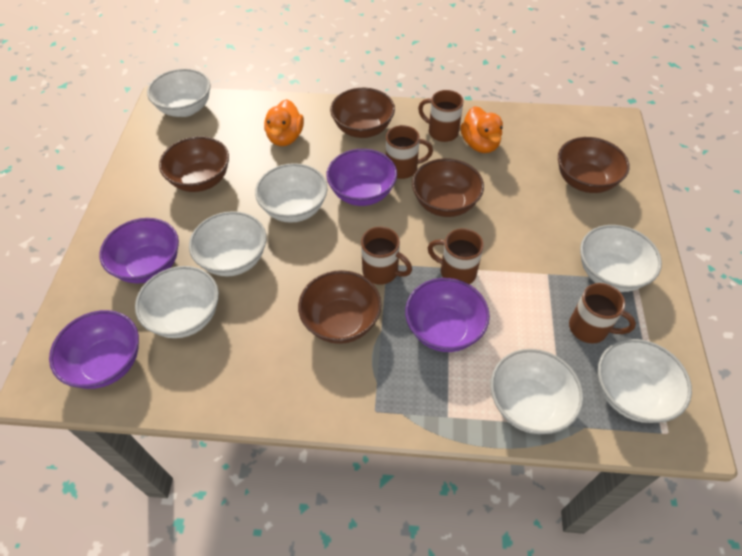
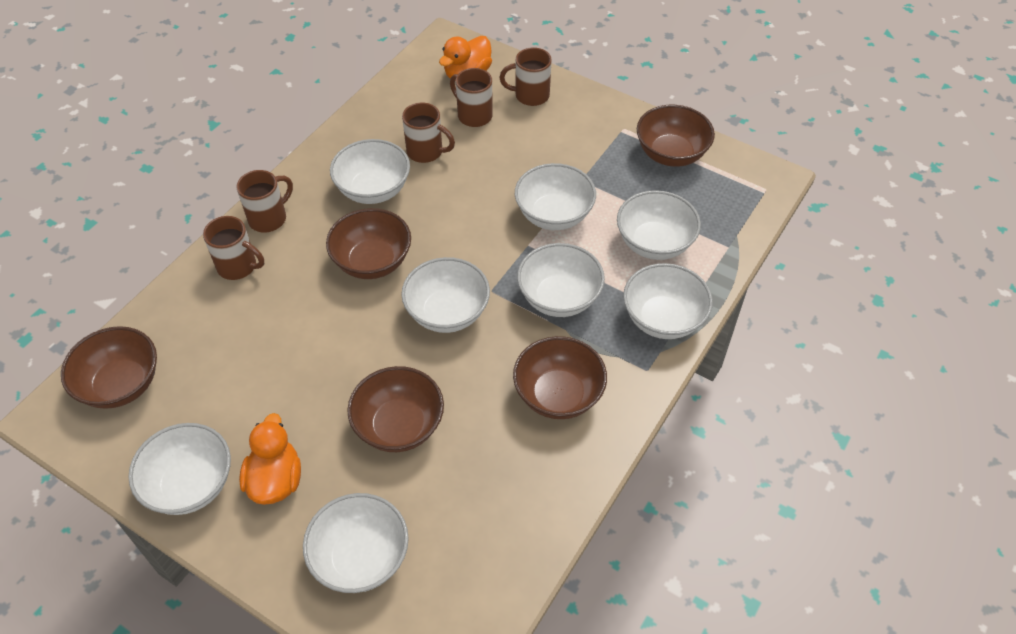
purple bowl: [49,310,139,389] [99,218,179,284] [326,149,397,206] [405,278,490,352] = 4 -> none = 0
white bowl: [135,266,219,338] [147,69,210,117] [189,211,266,276] [255,163,327,223] [490,349,583,434] [580,225,662,292] [598,339,692,423] = 7 -> [128,423,231,515] [303,493,409,593] [330,139,410,204] [401,257,490,333] [515,163,596,230] [517,243,605,317] [617,190,701,260] [623,263,713,339] = 8

